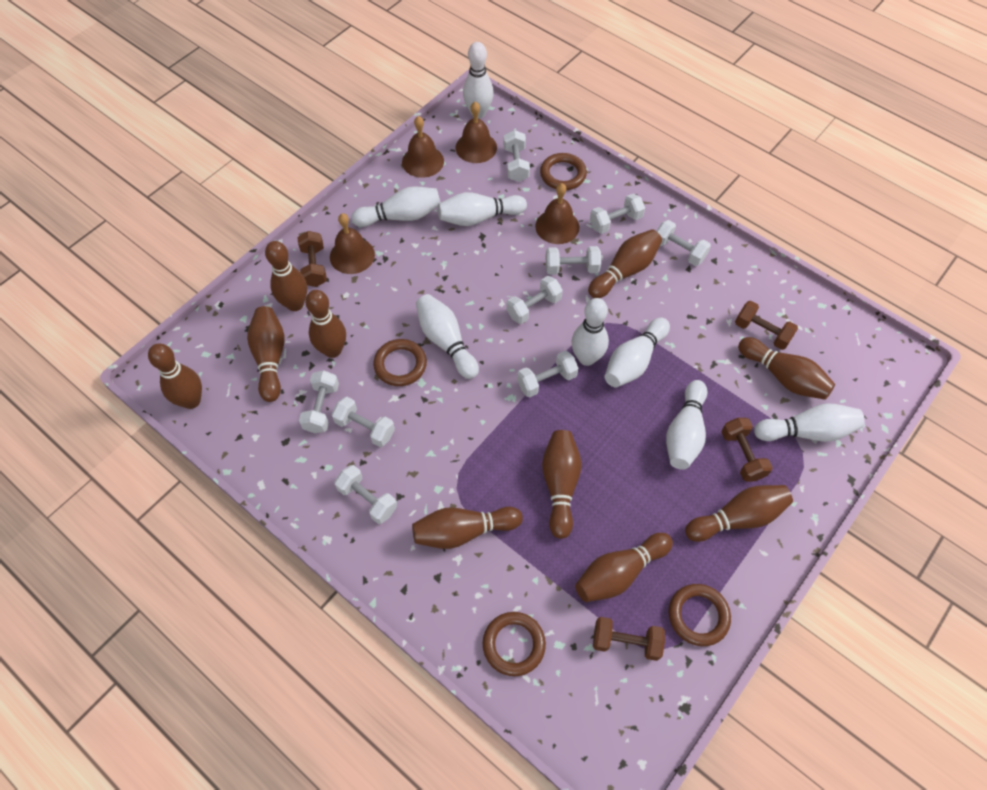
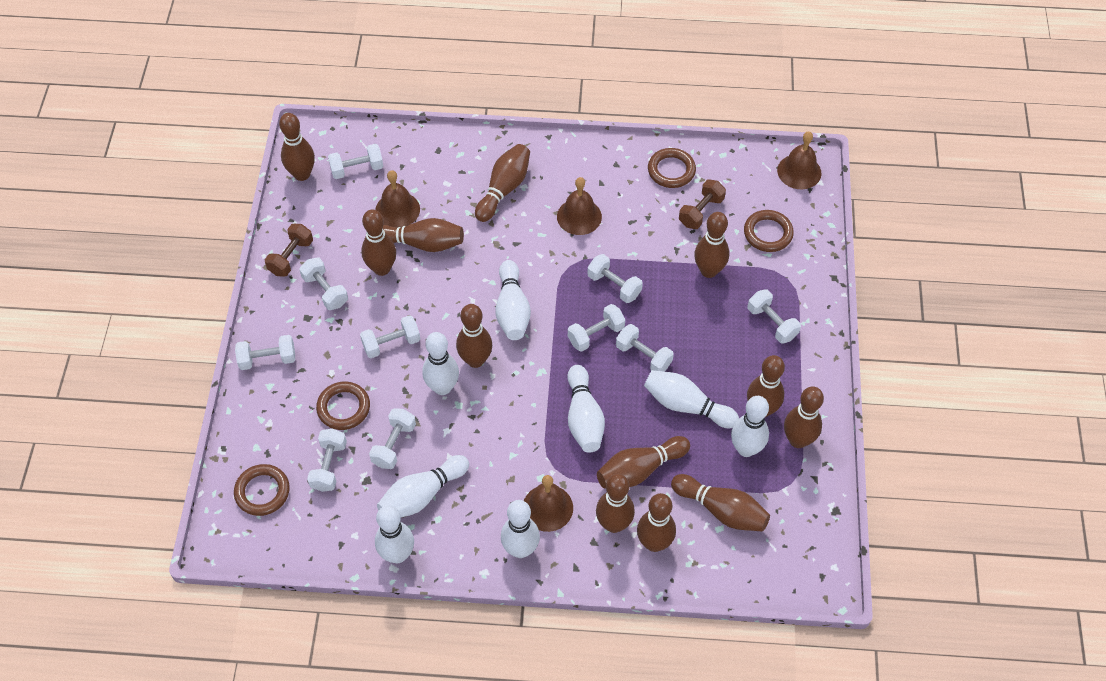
brown bowling pin: [148,343,202,409] [247,306,285,402] [265,241,307,311] [305,290,346,358] [412,507,523,549] [542,430,582,539] [575,533,673,602] [588,229,662,298] [685,485,793,542] [738,337,835,400] = 10 -> [279,113,315,181] [361,210,396,276] [383,218,464,252] [456,304,492,368] [475,144,530,222] [596,474,635,533] [597,436,690,488] [637,493,676,552] [671,474,770,532] [694,212,729,278] [747,355,785,417] [784,387,824,448] = 12
brown dumbbell: [297,231,327,287] [593,617,665,661] [722,418,773,482] [735,301,798,350] = 4 -> [265,224,313,277] [679,180,726,229] = 2
white dumbbell: [299,370,339,433] [331,397,395,447] [334,465,397,524] [504,130,530,182] [506,276,563,324] [517,351,578,397] [546,246,601,275] [590,194,645,234] [657,220,711,266] = 9 -> [235,335,295,370] [299,258,348,310] [307,429,347,492] [328,144,383,179] [360,315,420,358] [369,408,416,469] [568,304,625,352] [587,254,643,303] [616,324,674,372] [748,289,801,343] = 10

